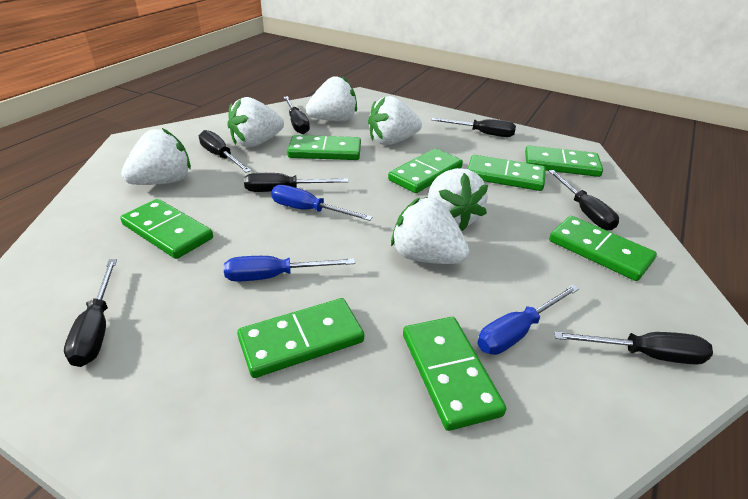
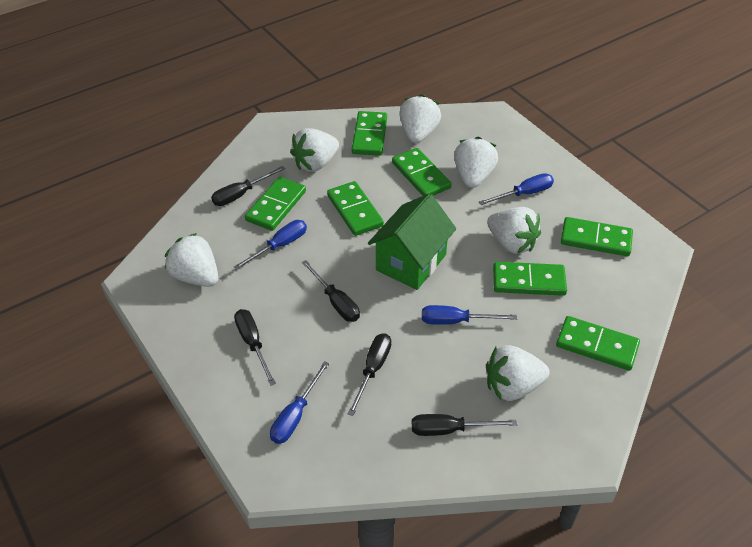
black screwdriver: [64,259,117,367] [199,130,251,173] [244,173,349,192] [284,96,310,134] [432,118,516,137] [549,170,619,230] [554,331,713,365] = 7 -> [211,166,286,206] [234,309,276,386] [302,260,360,322] [348,333,391,416] [412,414,517,436] = 5
blue screwdriver: [224,256,355,282] [271,185,373,221] [477,285,579,355] = 3 -> [233,220,307,270] [270,361,329,444] [422,305,517,325] [479,173,554,205] = 4
green domino: [120,199,213,259] [237,298,364,378] [287,135,361,160] [388,148,463,193] [403,317,506,431] [468,155,546,191] [525,145,603,177] [549,216,657,281] = 8 -> [245,177,306,231] [327,181,384,236] [352,111,387,156] [392,148,452,196] [493,262,567,296] [556,316,640,371] [561,217,633,256] = 7
green house: none = 0 -> [368,193,456,290] = 1

